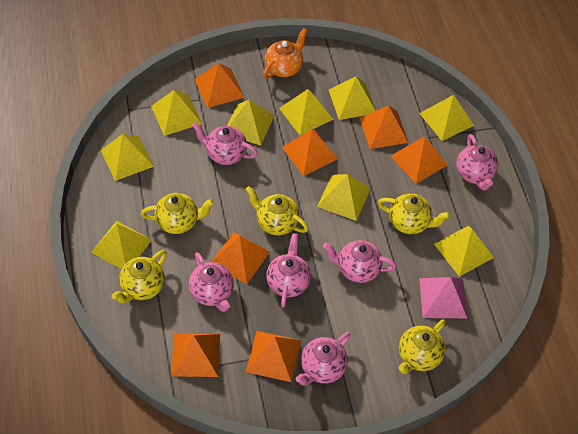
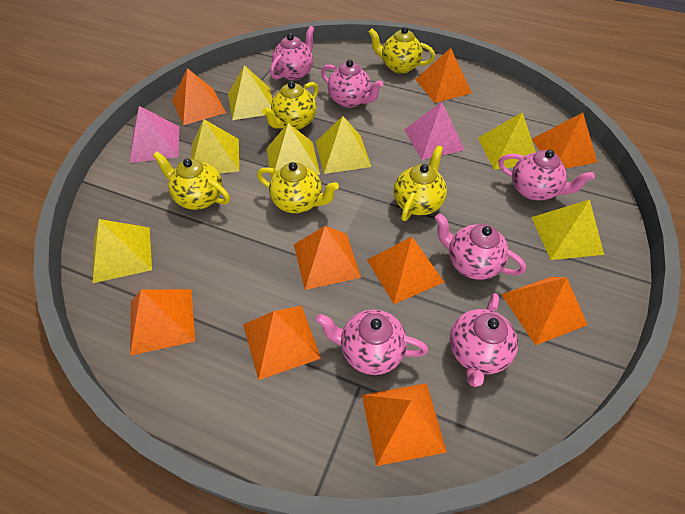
orange pyramid: [171,333,220,377] [195,63,245,108] [211,232,270,284] [246,331,301,382] [282,129,338,176] [359,105,409,149] [391,137,447,184] = 7 -> [130,289,195,356] [172,68,226,125] [243,306,321,380] [294,226,361,290] [362,383,447,466] [367,237,444,304] [415,48,472,103] [501,277,587,345] [532,113,597,169] = 9
orange teapot: [263,28,307,79] = 1 -> none = 0
pink pyramid: [419,277,467,318] = 1 -> [130,106,179,163] [404,102,465,160] = 2
yellow pyramid: [91,221,152,269] [101,134,154,181] [151,90,202,136] [227,100,275,145] [279,89,334,135] [317,174,371,221] [329,76,376,120] [419,95,474,141] [434,226,494,277] = 9 -> [93,219,152,283] [191,119,239,173] [228,65,272,120] [267,123,320,178] [316,116,371,174] [478,112,536,170] [531,200,604,260] = 7

